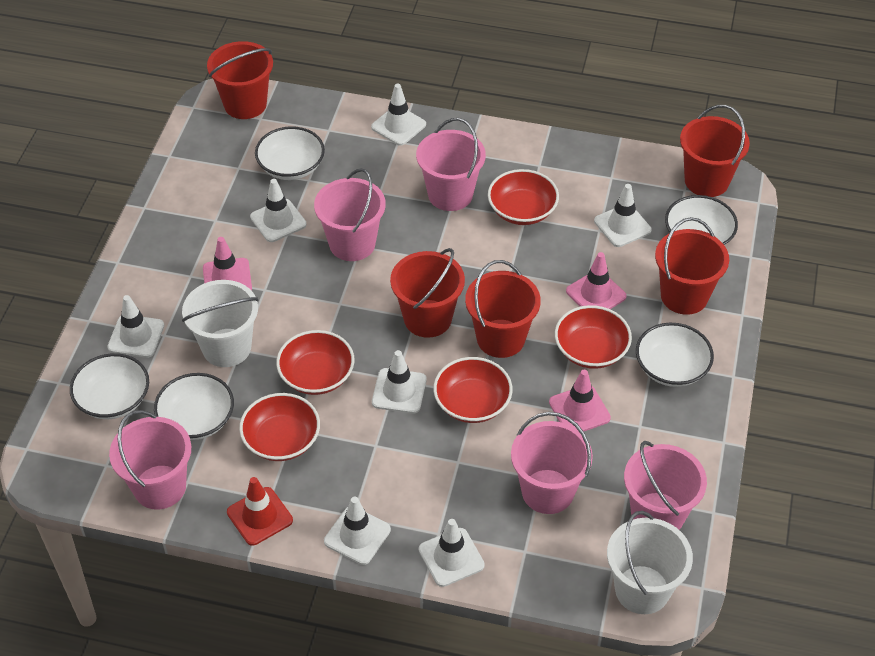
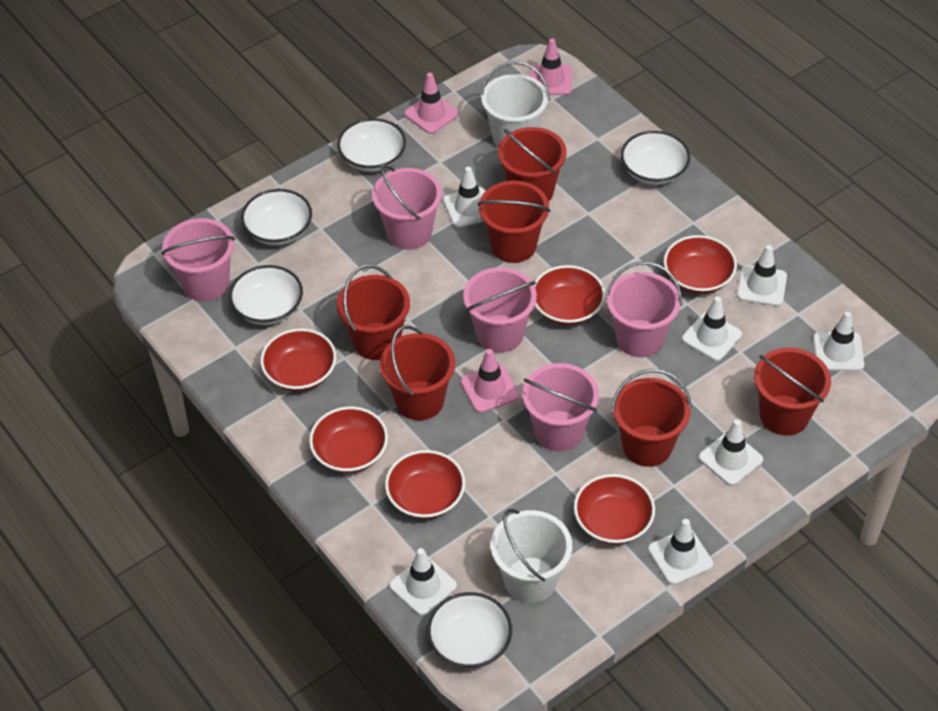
red bowl: [239,393,320,461] [276,330,354,395] [433,357,513,423] [488,169,559,225] [555,305,632,369] = 5 -> [260,328,336,391] [309,407,388,473] [385,450,465,519] [534,265,605,325] [574,474,655,544] [664,235,737,294] = 6
red bucket: [207,41,273,119] [390,248,465,338] [465,260,541,358] [655,217,729,315] [680,105,750,197] = 5 -> [337,265,410,360] [380,326,455,420] [478,181,550,263] [498,127,567,202] [612,369,692,467] [754,348,831,436] = 6
red traffic cone: [227,477,293,546] = 1 -> none = 0

